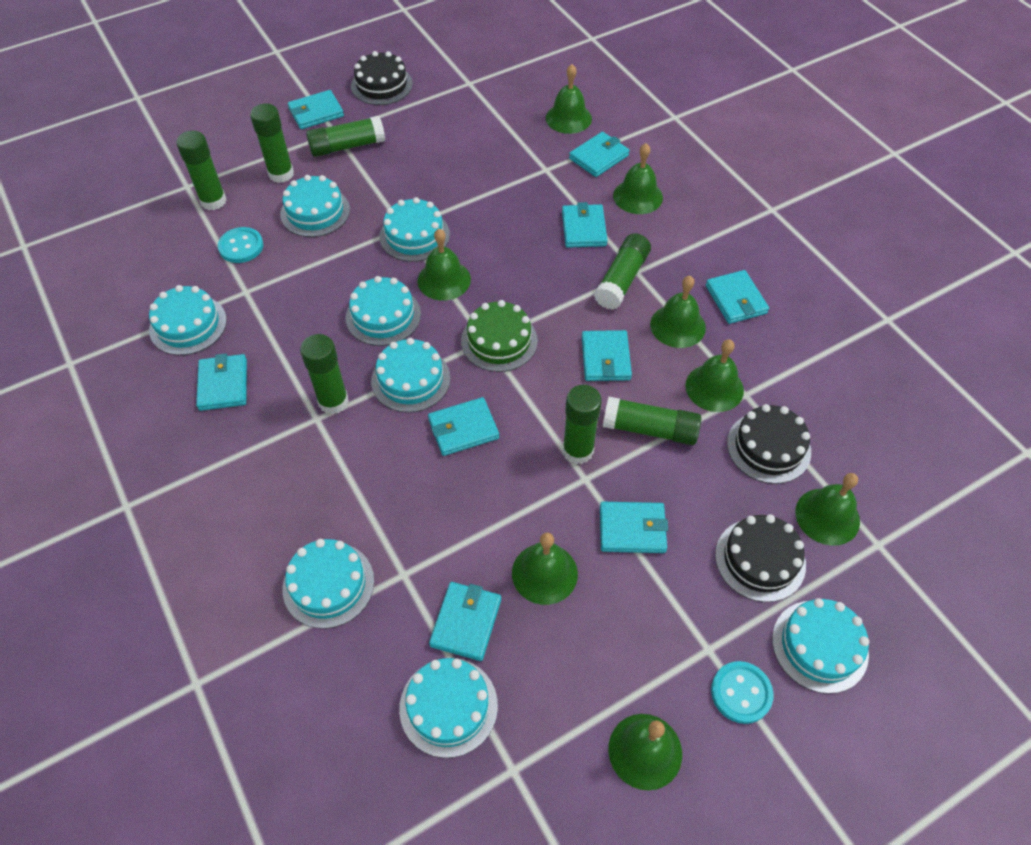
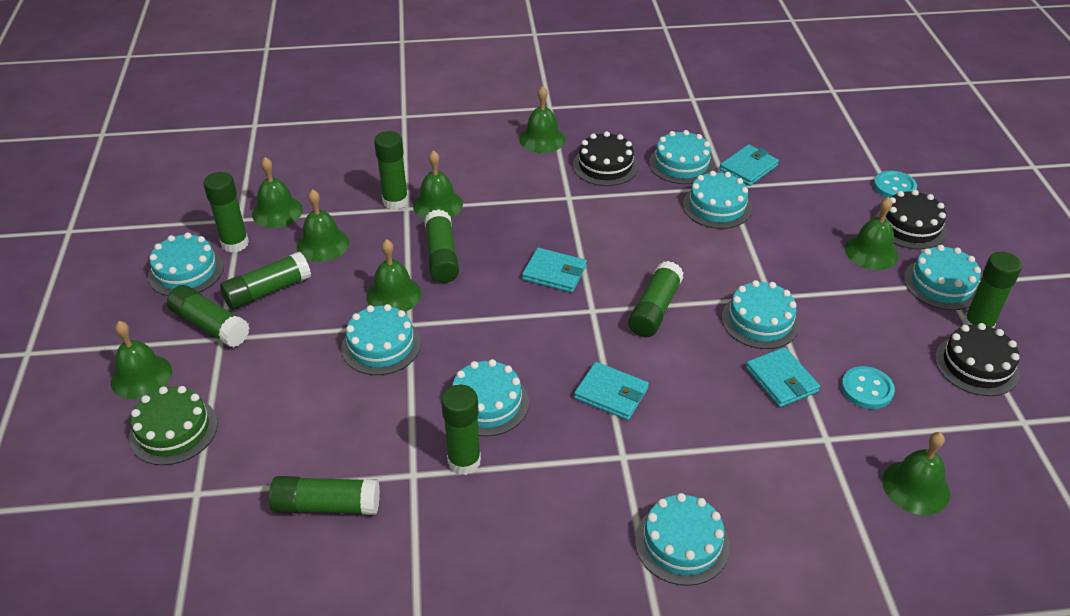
green glue stick: [176,131,227,210] [250,103,294,183] [300,334,349,414] [306,116,385,157] [563,385,602,464] [594,233,651,310] [603,397,701,445] = 7 -> [167,285,250,347] [203,172,249,253] [220,251,311,310] [269,476,380,515] [374,131,409,210] [424,209,459,283] [441,384,481,475] [628,261,684,337] [963,252,1022,328] = 9
turquoise wallet: [196,353,247,411] [288,90,344,129] [428,397,499,456] [429,582,501,661] [562,202,608,248] [569,132,630,177] [582,330,632,381] [600,502,668,553] [706,270,769,324] = 9 -> [522,248,587,293] [574,362,649,420] [719,144,779,186] [746,347,820,407] = 4

